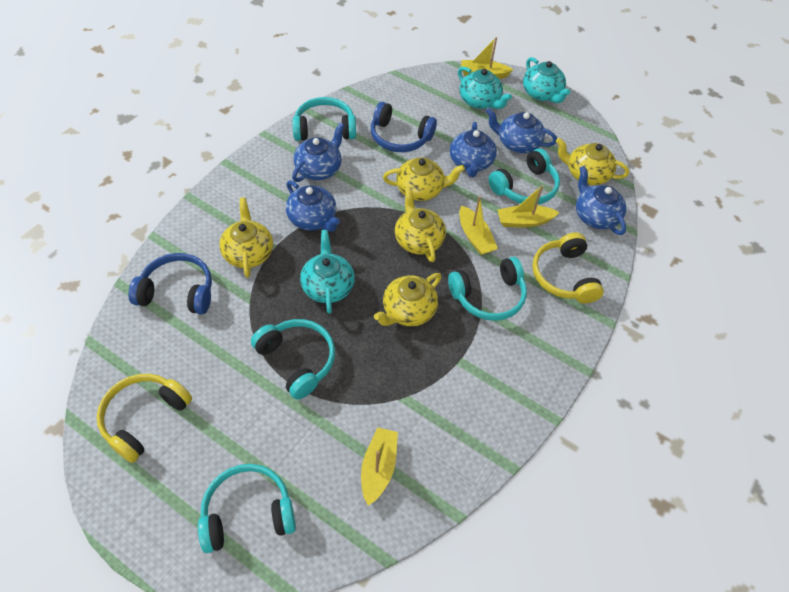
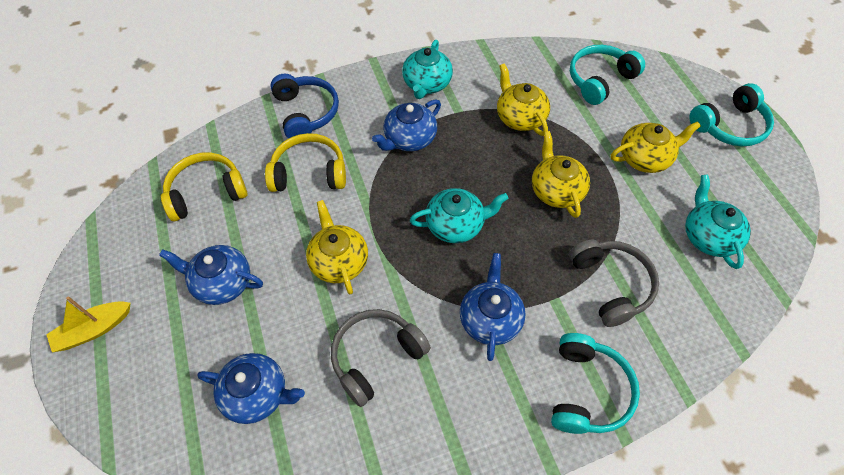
blue headphones: [128,253,212,314] [371,102,437,152] = 2 -> [270,74,339,139] = 1
blue teapot: [286,180,340,232] [292,123,345,182] [450,122,497,177] [486,108,557,153] [576,166,626,235] = 5 -> [159,245,263,305] [197,353,305,424] [372,99,441,151] [460,253,526,361] = 4
grey headphones: none = 0 -> [331,309,431,407] [569,239,659,327] = 2
turquoise headphones: [198,464,296,553] [251,319,335,400] [293,97,356,141] [448,257,527,321] [488,148,560,204] = 5 -> [551,333,640,434] [570,45,645,105] [689,83,774,147] = 3
yellow boat: [361,427,398,506] [459,196,498,255] [461,37,513,79] [497,185,560,228] = 4 -> [46,297,131,352] = 1
yellow teapot: [219,198,273,278] [374,273,442,326] [383,157,465,201] [395,187,446,262] [556,138,629,185] = 5 -> [306,200,368,294] [497,63,550,136] [532,131,590,218] [611,121,701,173] = 4

